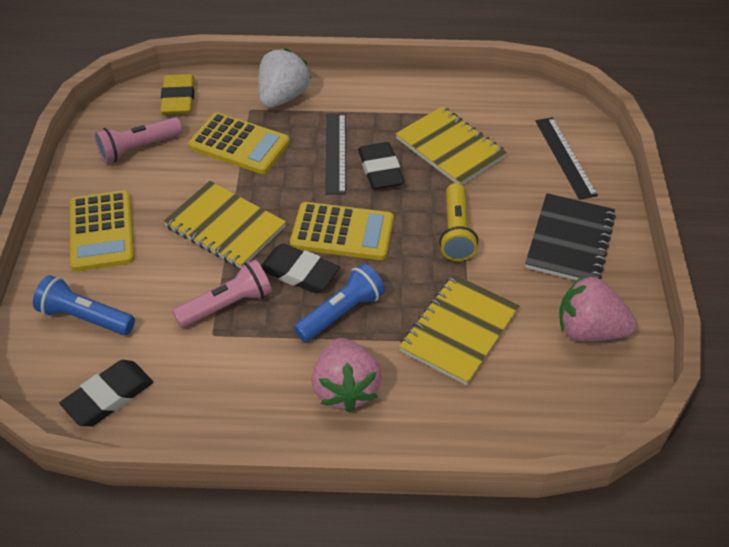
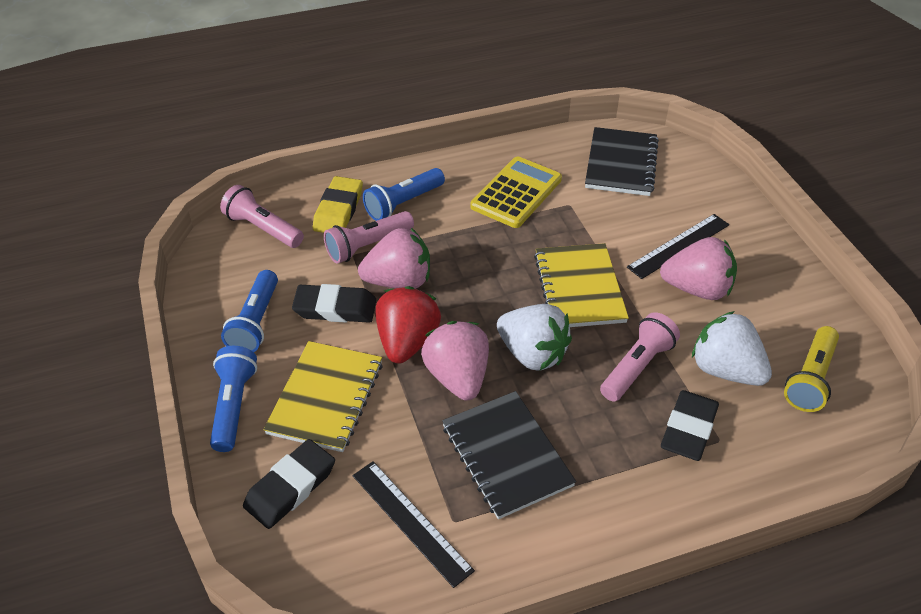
black notebook: [525,193,616,281] = 1 -> [442,391,576,519] [585,127,659,196] = 2
blue flashlight: [33,275,135,335] [294,263,385,342] = 2 -> [210,346,257,452] [221,270,278,352] [363,168,445,221] = 3
pink flashlight: [95,117,183,163] [172,260,272,328] = 2 -> [220,185,304,248] [324,211,414,264] [600,312,680,402] = 3
pink strawberry: [311,338,382,413] [559,275,637,342] = 2 -> [358,228,430,289] [421,321,489,400] [660,237,737,300] = 3
red strawberry: none = 0 -> [376,286,441,364] = 1
white strawberry: [258,48,311,108] = 1 -> [497,304,572,371] [692,311,772,386] = 2
yellow calculator: [70,190,134,271] [188,112,290,174] [290,202,394,260] = 3 -> [471,156,562,228] = 1
yellow notebook: [163,181,286,268] [396,106,507,185] [399,274,520,385] = 3 -> [263,341,383,452] [534,243,629,327] = 2

